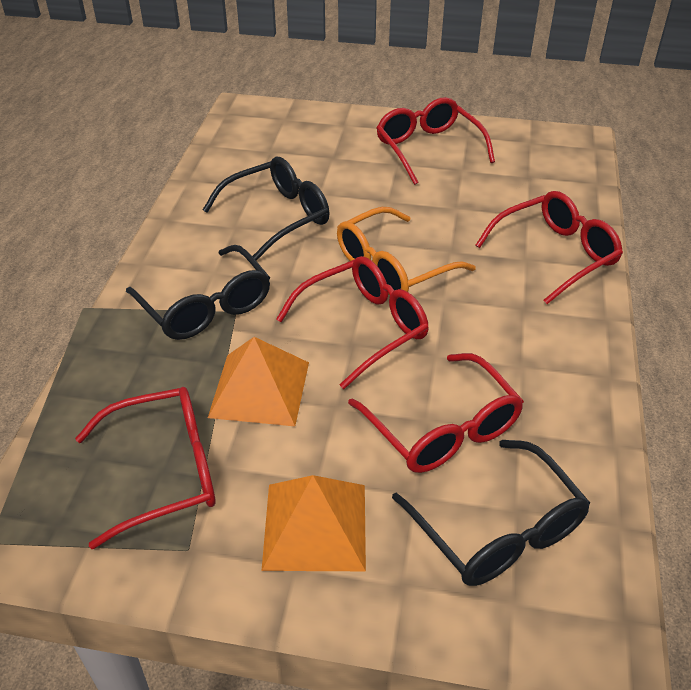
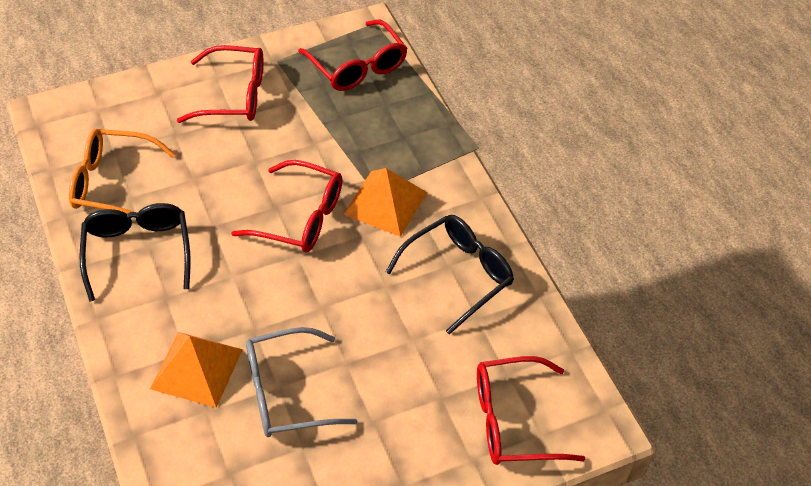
black glasses: [126,245,270,340] [203,157,330,261] [392,440,590,586] = 3 -> [80,203,191,302] [386,215,514,335] = 2
grey glasses: none = 0 -> [246,327,358,437] = 1
red glasses: [75,387,216,549] [276,256,429,389] [348,353,524,473] [376,97,495,185] [475,191,623,304] = 5 -> [177,45,263,123] [231,160,342,253] [298,20,407,91] [477,356,585,465] = 4

